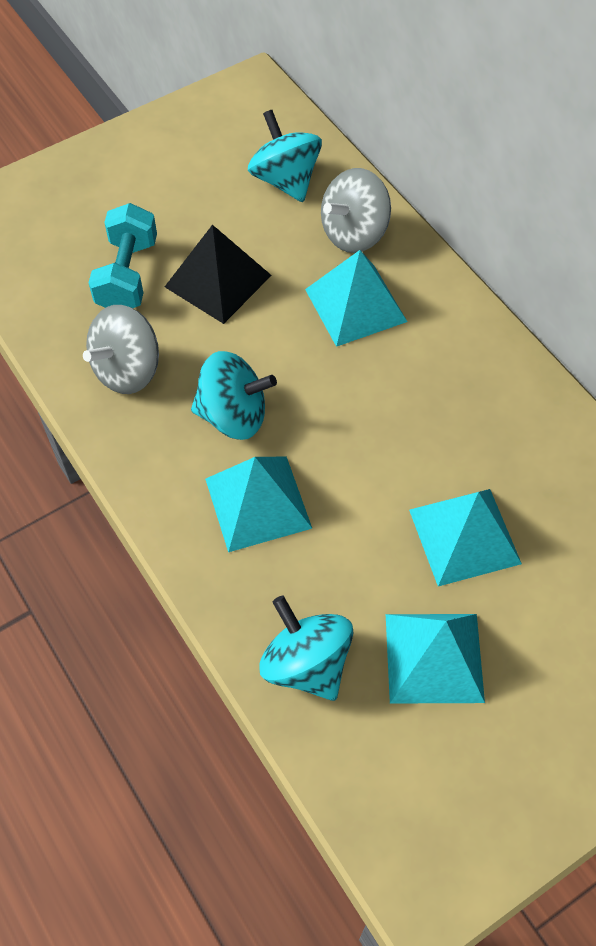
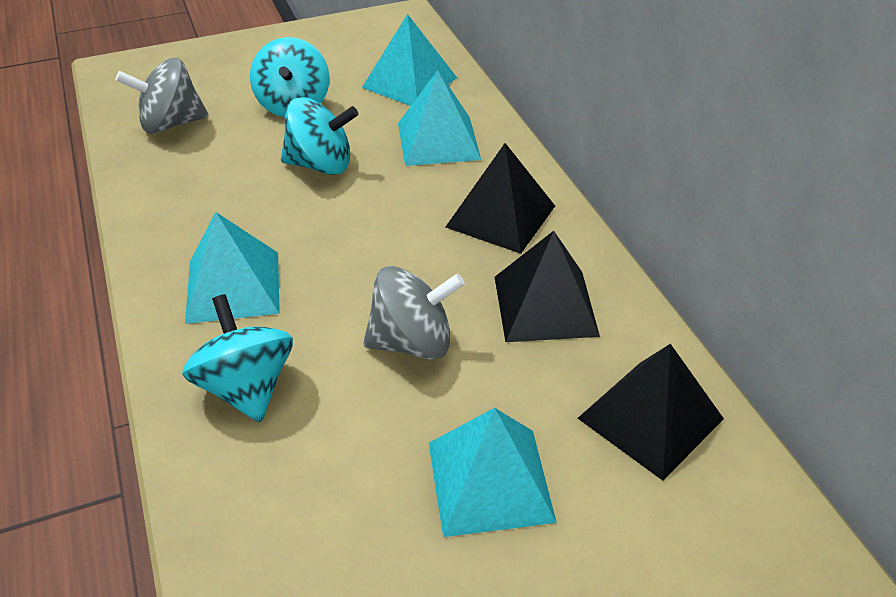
black pyramid: [165,225,272,324] = 1 -> [446,143,555,254] [495,231,600,342] [578,344,724,481] = 3
turquoise dumbbell: [89,203,157,308] = 1 -> none = 0

